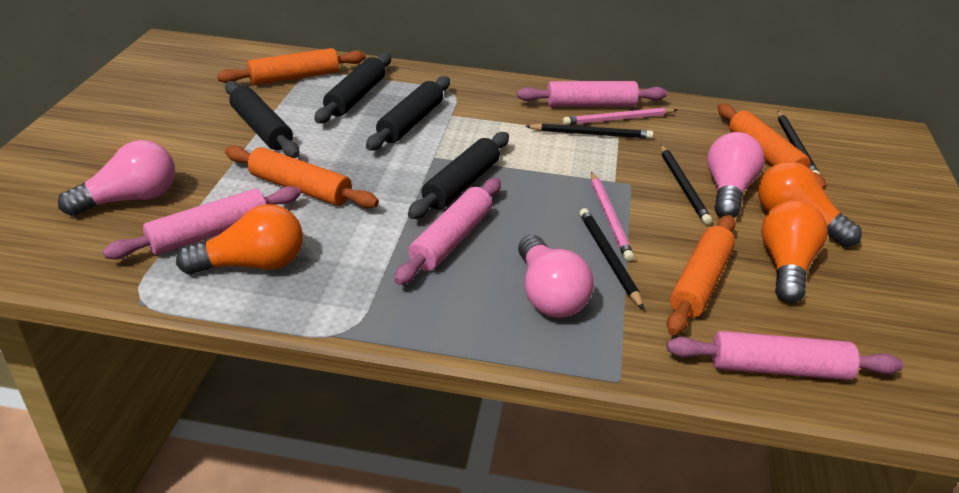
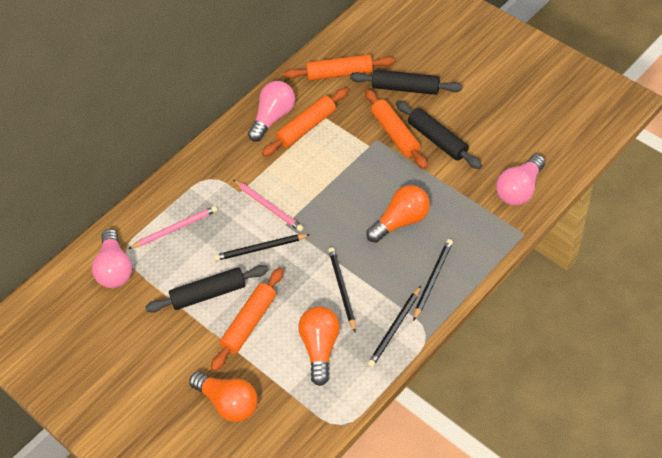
black rolling pin: [225,81,300,158] [314,53,391,123] [366,76,450,151] [408,132,509,219] = 4 -> [145,265,268,312] [350,70,462,95] [396,100,482,169] = 3
pink rolling pin: [102,186,301,259] [394,178,501,285] [517,81,667,107] [666,331,903,380] = 4 -> none = 0

